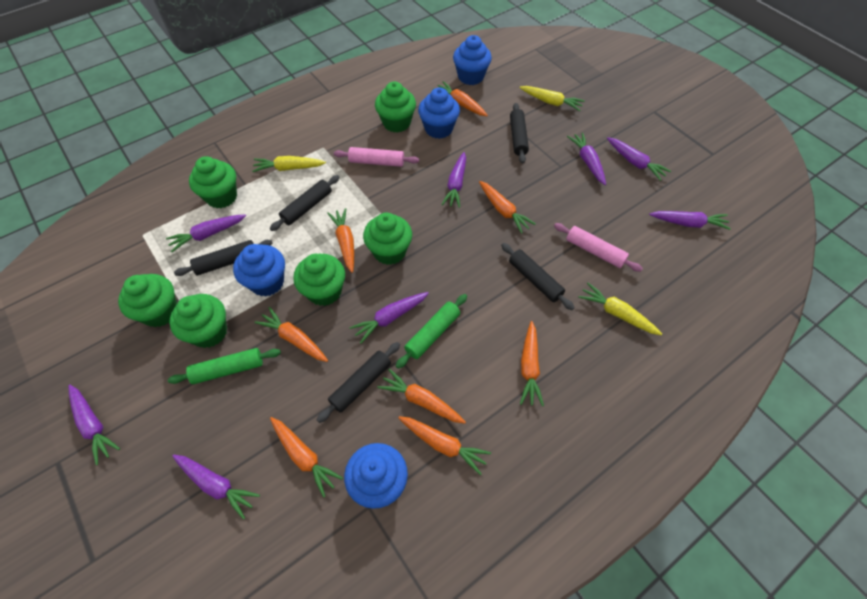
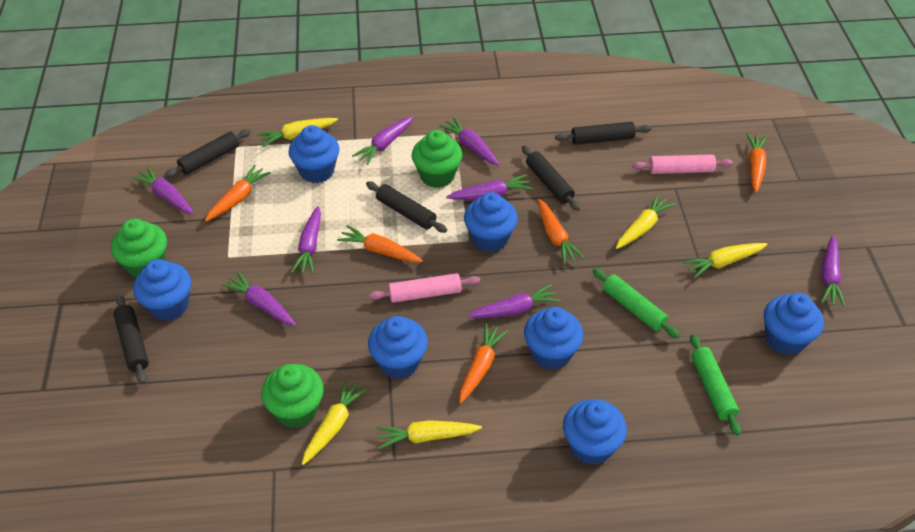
blue cupcake: [233,244,285,297] [344,443,408,509] [418,88,460,139] [453,35,492,85] = 4 -> [133,259,191,321] [289,125,339,183] [368,316,428,379] [464,192,518,252] [524,307,583,370] [563,399,627,465] [764,293,824,355] = 7
green cupcake: [118,274,177,327] [169,294,227,348] [189,156,237,208] [293,254,345,306] [363,213,412,265] [375,82,416,133] = 6 -> [111,219,167,277] [261,364,324,428] [412,130,462,188] = 3
orange carrot: [255,307,328,362] [270,417,343,498] [327,208,354,273] [377,369,466,424] [398,416,491,475] [433,81,488,116] [479,181,536,234] [520,321,544,406] = 8 -> [205,165,271,221] [337,225,423,262] [459,323,508,403] [538,199,584,264] [746,133,767,193] = 5
yellow carrot: [252,156,326,172] [520,86,585,111] [578,283,662,335] = 3 -> [257,118,338,147] [302,379,367,465] [376,420,482,449] [616,194,675,249] [683,243,767,278] = 5

